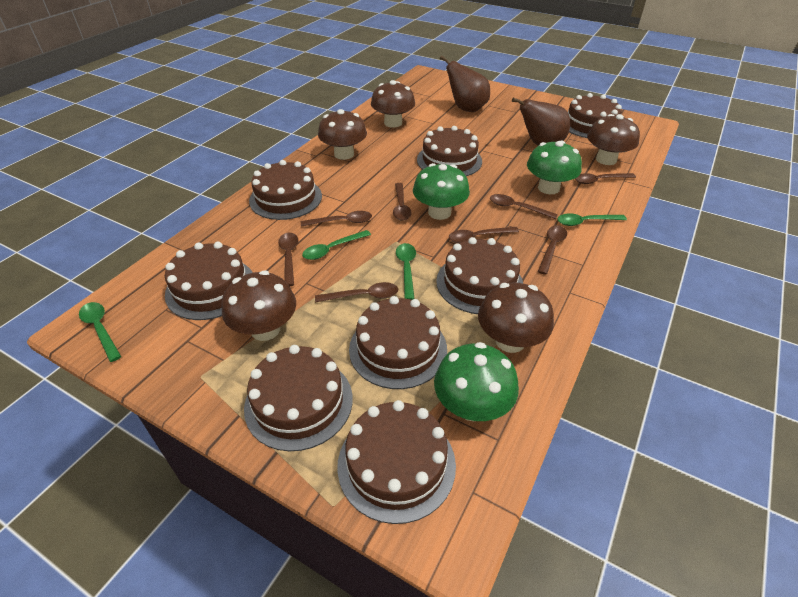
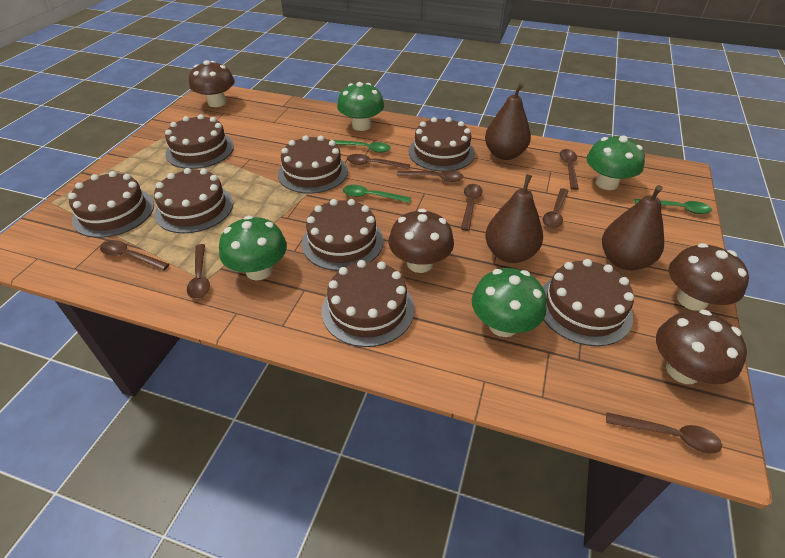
brown mushroom: [221,271,296,341] [318,109,367,160] [371,80,415,128] [478,283,554,353] [587,114,640,165] = 5 -> [189,60,235,107] [389,209,454,273] [656,310,747,384] [669,243,749,311] = 4
brown pear: [440,55,490,112] [512,98,570,146] = 2 -> [485,83,531,160] [485,174,543,263] [602,185,664,270] = 3
green mushroom: [413,163,470,220] [434,342,519,421] [527,141,582,194] = 3 -> [219,216,287,280] [337,82,384,131] [472,268,547,337] [586,135,645,190] = 4
green spoon: [79,302,121,362] [302,230,371,260] [396,243,416,300] [557,213,627,226] = 4 -> [334,140,391,153] [343,185,411,203] [635,199,712,214] = 3

